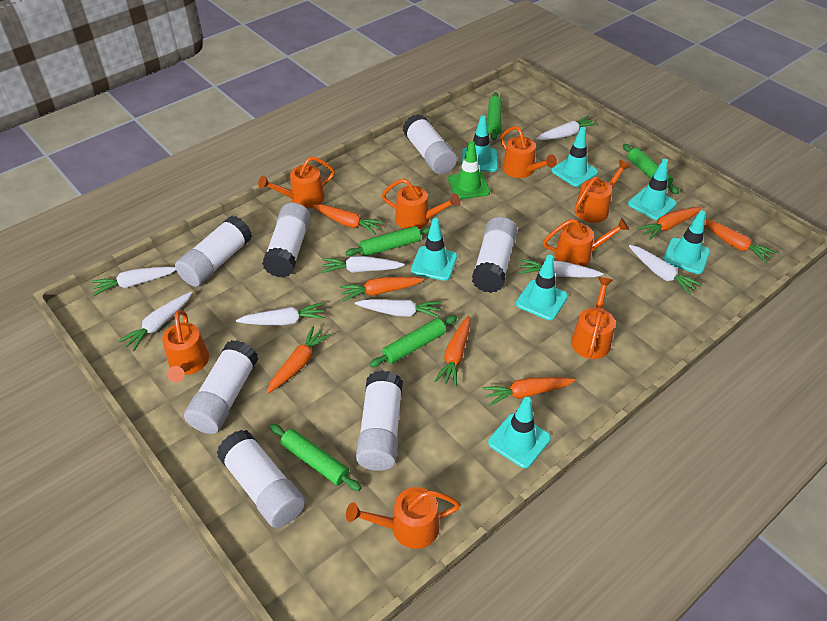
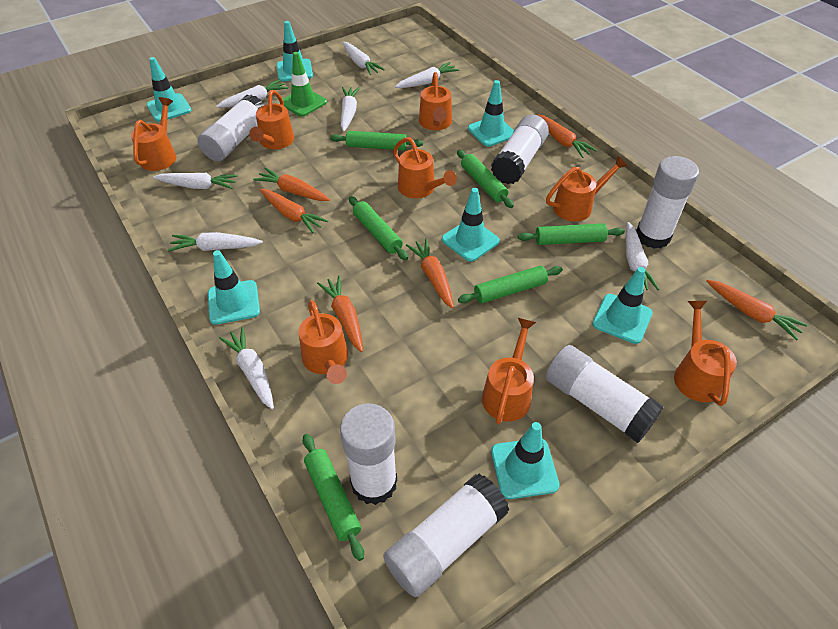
green rolling pin: [270,424,361,491] [345,226,430,256] [370,316,457,367] [487,92,502,141] [623,144,679,194] = 5 -> [303,434,364,561] [330,131,423,151] [349,196,408,260] [457,150,514,208] [458,266,563,304] [518,223,625,245] = 6
orange carrot: [266,326,331,394] [312,204,384,235] [339,277,424,301] [435,316,470,387] [482,377,576,406] [637,207,702,240] [704,219,776,263] = 7 -> [253,168,330,201] [260,189,328,233] [317,275,363,352] [406,238,454,309] [537,114,597,158] [706,280,808,340] = 6
white glue stick: [175,216,252,287] [184,340,258,434] [216,430,305,528] [262,203,311,278] [356,370,403,471] [403,114,457,174] [472,217,517,293] = 7 -> [198,95,265,161] [340,403,397,505] [383,474,509,597] [491,115,549,184] [546,345,664,443] [636,156,699,249] = 6

